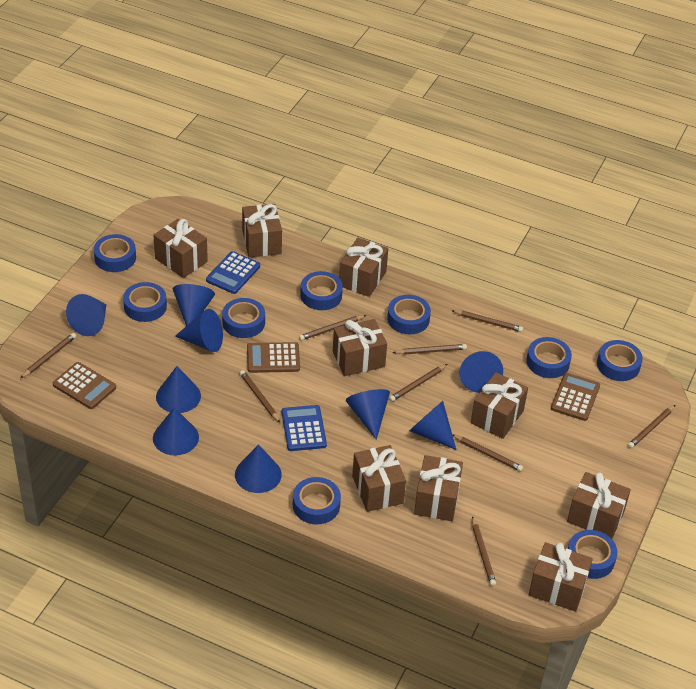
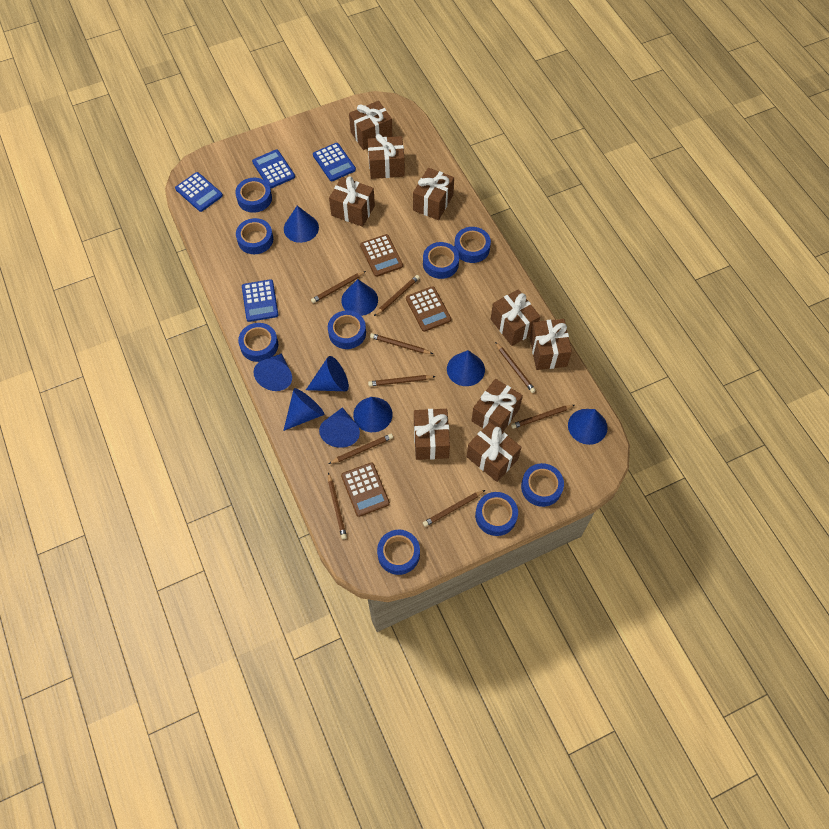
blue calculator: [206,251,260,294] [282,405,327,451] = 2 -> [175,172,223,212] [242,279,278,322] [252,149,295,189] [313,143,356,181] = 4

